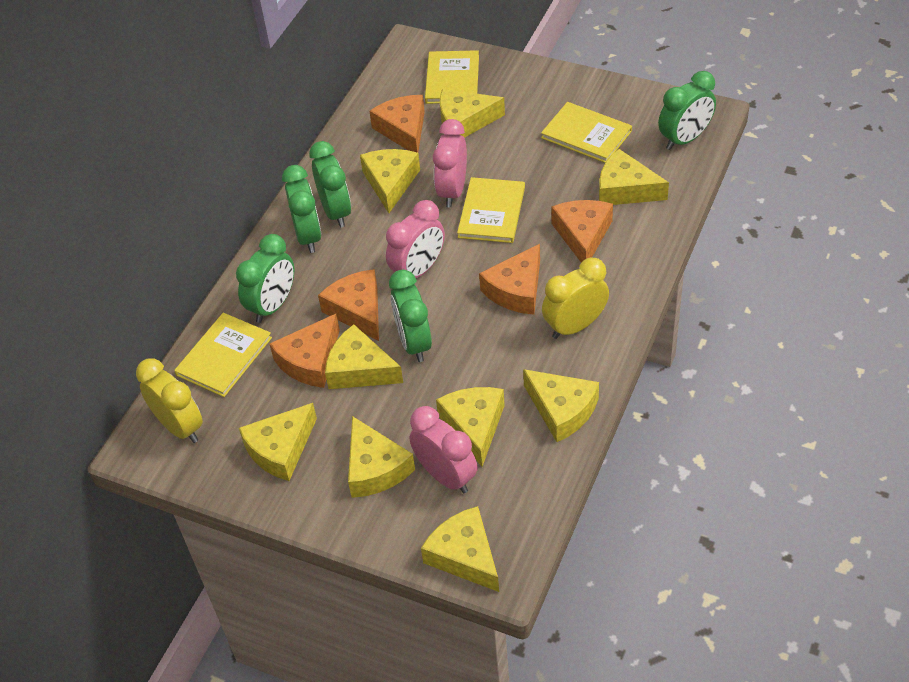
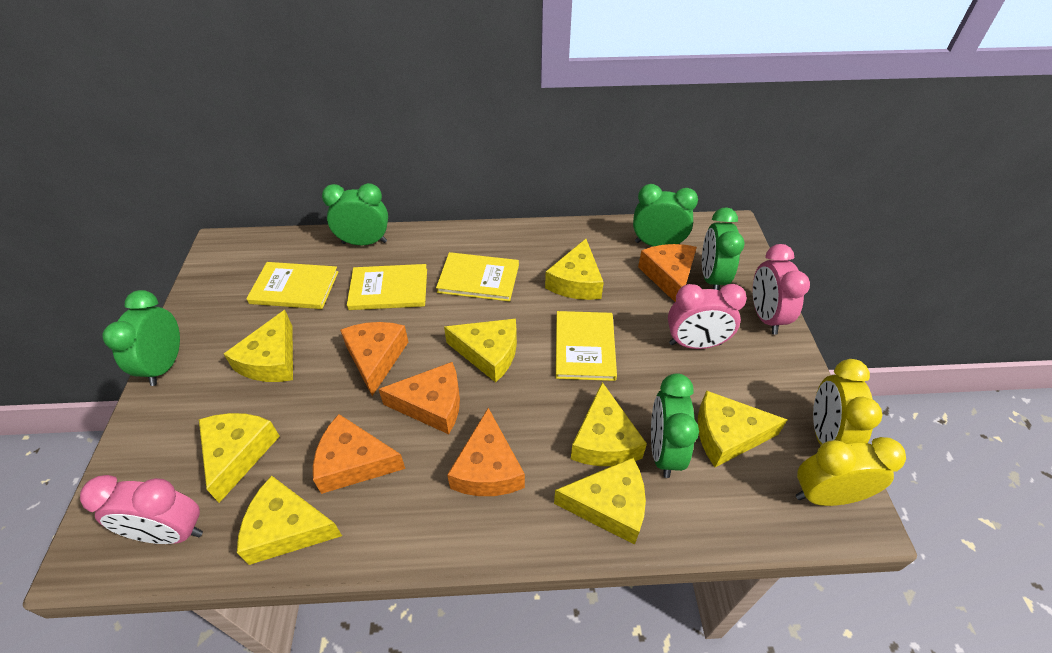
yellow cheese: [239,403,317,481] [325,324,403,389] [348,416,415,498] [360,149,420,213] [421,506,499,592] [436,387,505,467] [440,89,505,138] [523,369,599,442] [599,149,669,205] = 9 -> [199,413,280,503] [224,310,293,382] [237,475,342,565] [444,319,517,383] [545,239,604,300] [554,458,646,545] [571,382,647,466] [698,390,787,467] = 8

